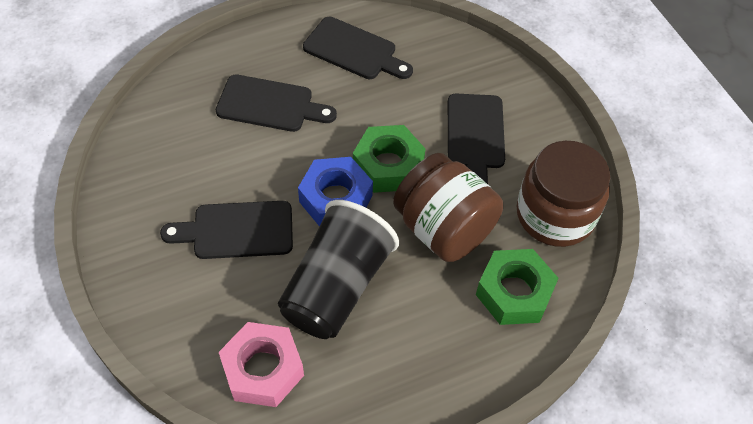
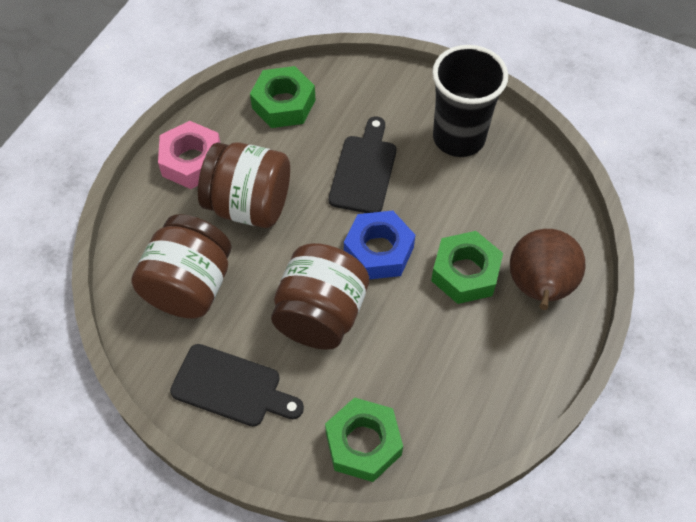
black cutting board: [160,201,293,259] [216,75,337,132] [303,17,413,79] [448,94,505,184] = 4 -> [170,344,304,427] [328,117,396,213] = 2
brown jar: [393,153,503,262] [517,141,610,247] = 2 -> [131,214,231,319] [198,143,290,228] [271,243,369,350] = 3
brown pear: none = 0 -> [510,229,585,310] = 1
green nut: [353,125,426,193] [476,249,558,325] = 2 -> [250,66,315,128] [325,397,403,482] [431,231,503,304] = 3

